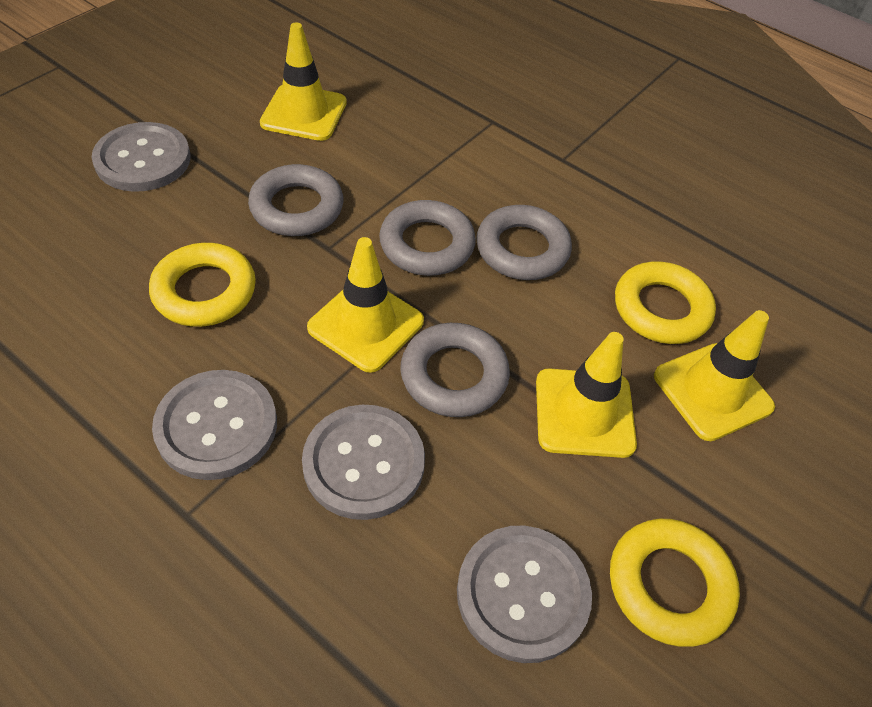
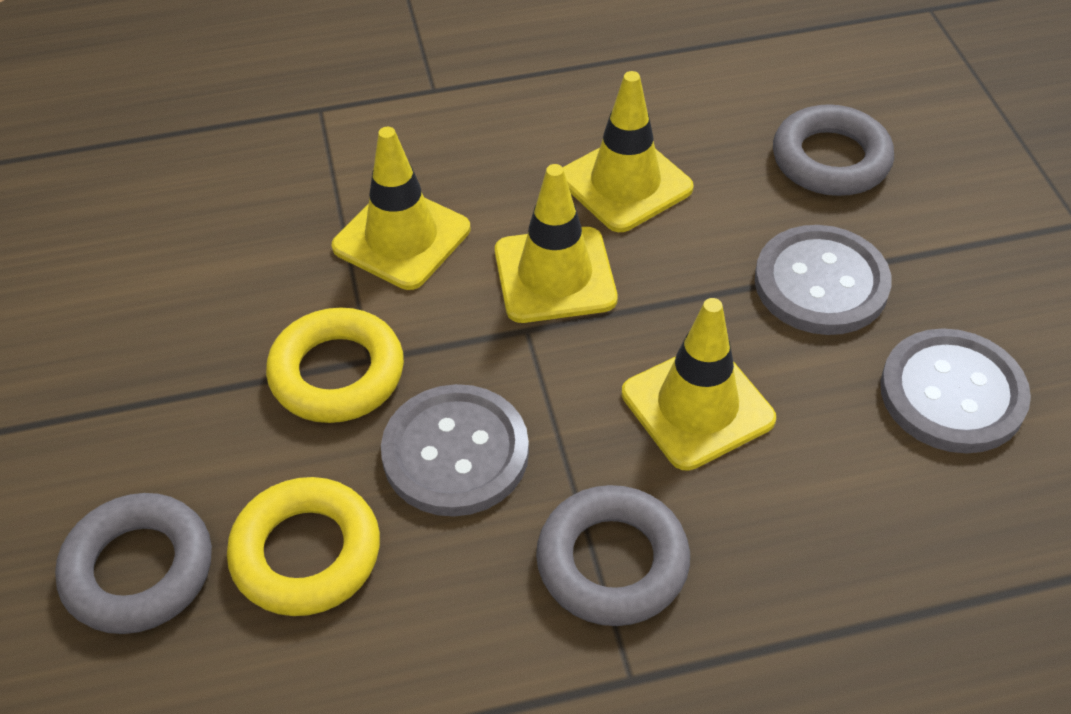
grey button: [92,122,191,192] [152,370,277,480] [302,405,425,520] [457,526,592,663] = 4 -> [381,384,529,517] [755,225,892,335] [880,328,1031,453] = 3
grey ring: [248,164,344,236] [379,200,476,276] [400,323,510,417] [476,205,572,280] = 4 -> [55,493,212,634] [536,485,690,626] [773,104,894,196] = 3
yellow ring: [149,243,256,327] [610,519,740,647] [615,262,716,344] = 3 -> [227,477,380,616] [266,307,404,423] = 2

